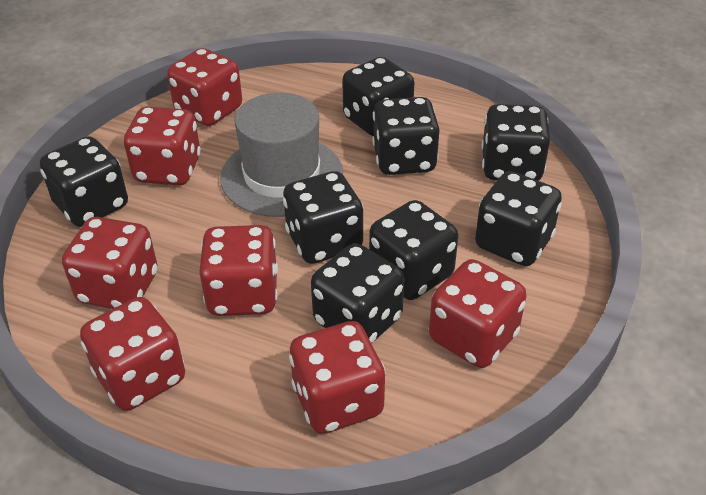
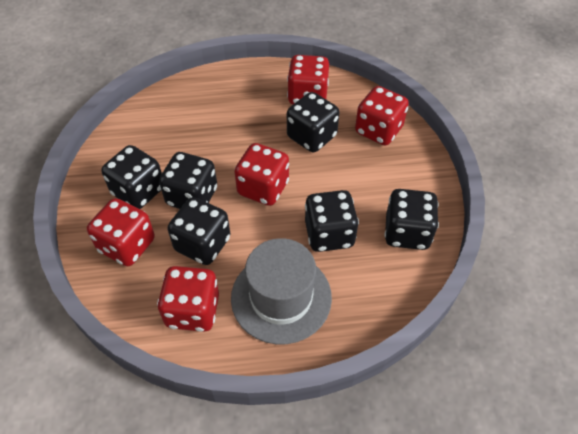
black dice: [40,137,128,227] [283,171,363,264] [311,243,404,344] [342,57,414,136] [369,200,458,300] [372,97,440,175] [475,171,562,266] [482,104,550,181] = 8 -> [101,145,162,209] [159,152,217,209] [168,197,230,265] [287,92,339,152] [305,190,359,252] [384,189,439,250] = 6
red dice: [62,217,158,309] [80,297,185,411] [124,106,201,185] [167,48,242,126] [199,225,278,316] [289,321,386,434] [429,259,527,368] = 7 -> [87,198,155,266] [157,266,219,332] [234,143,289,206] [287,55,329,104] [355,86,409,145] = 5

